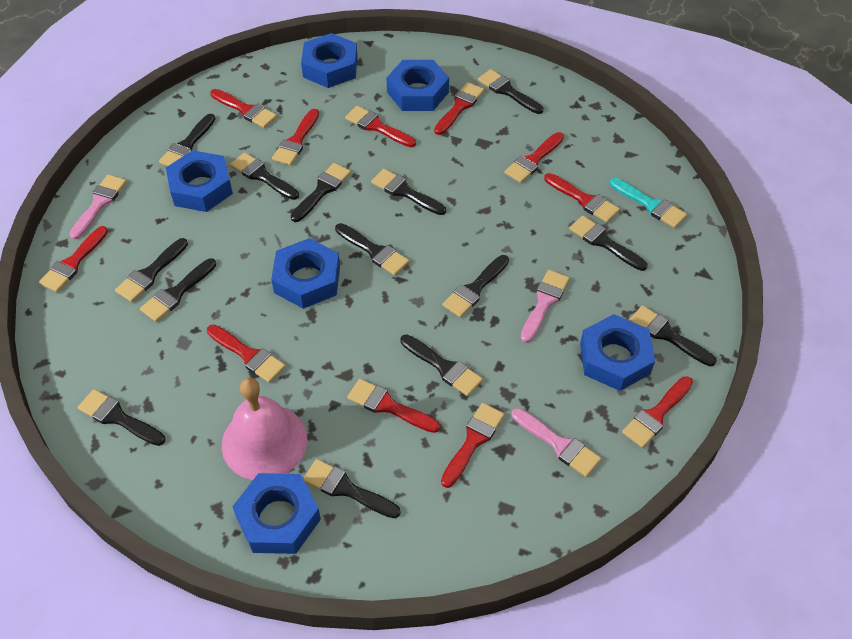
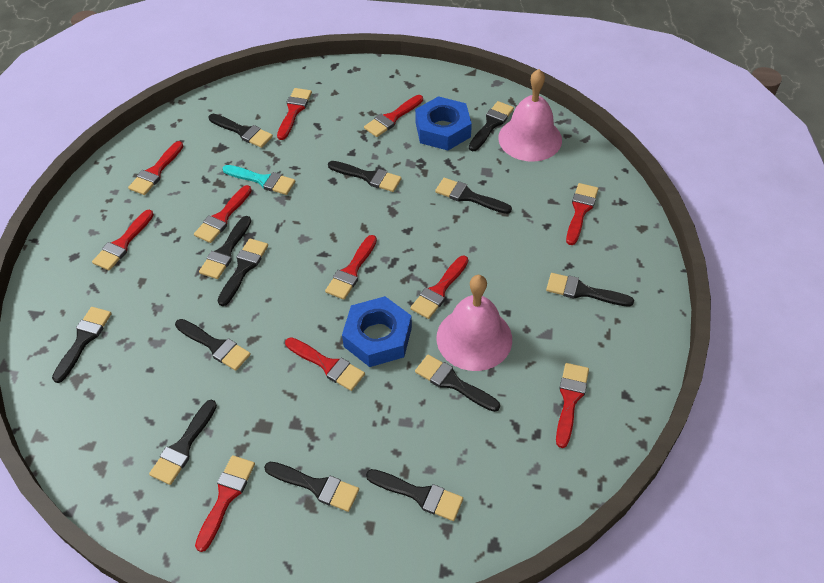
black brush: [77,389,165,446] [115,238,188,302] [140,258,216,322] [159,114,215,166] [230,152,299,200] [291,163,351,222] [303,459,401,518] [335,223,409,276] [371,169,446,215] [401,335,483,396] [442,255,509,317] [478,69,543,114] [569,216,648,271] [629,305,717,366] = 14 -> [52,307,112,383] [149,400,217,485] [175,319,251,371] [199,216,251,279] [209,114,273,148] [218,238,268,306] [264,462,359,512] [328,161,402,192] [366,469,463,521] [415,354,500,412] [435,178,512,214] [469,101,514,151] [546,273,634,306] = 13
blue nut: [166,150,233,212] [232,473,321,554] [271,238,340,309] [301,33,358,88] [387,60,449,111] [580,314,655,391] = 6 -> [342,296,412,367] [415,96,472,150] = 2
pink bell: [222,378,307,480] = 1 -> [437,275,512,371] [498,69,562,162] = 2
pink brush: [70,175,127,240] [512,408,601,477] [520,270,570,343] = 3 -> none = 0

